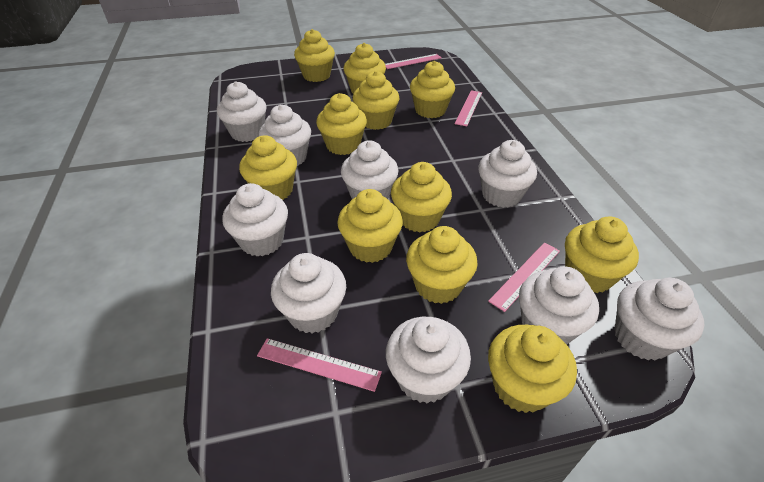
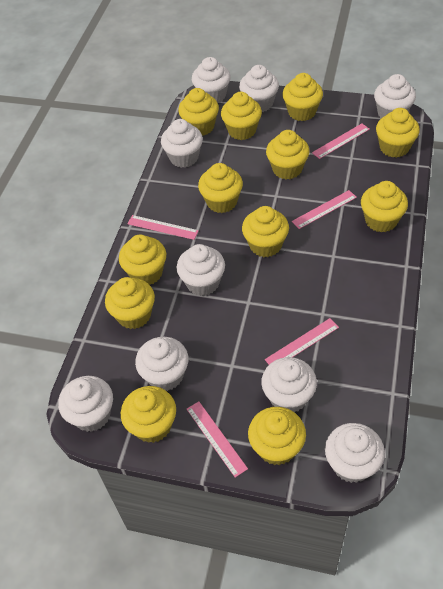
pink ruler: [257,338,382,392] [385,54,441,69] [455,90,482,126] [488,242,560,312] = 4 -> [127,215,199,240] [187,401,248,478] [265,318,339,365] [292,190,357,229] [312,123,370,159] = 5
yellow cupcake: [239,135,297,200] [294,29,335,82] [316,93,367,155] [337,189,403,263] [344,43,386,93] [353,71,399,130] [391,162,452,232] [406,226,478,304] [410,61,455,118] [488,325,577,413] [565,217,639,293] = 11 -> [105,277,155,329] [119,234,166,285] [121,386,176,443] [178,88,219,136] [198,163,243,213] [221,92,262,140] [242,206,289,257] [248,407,306,465] [266,130,310,179] [282,73,323,121] [361,181,408,232] [376,108,420,158] = 12

